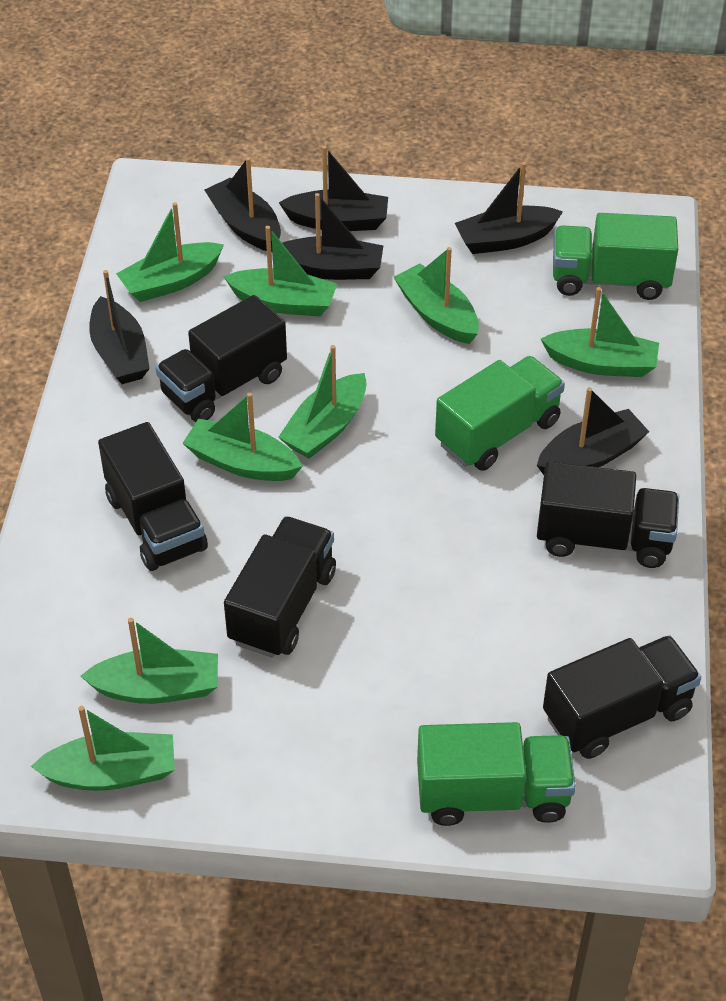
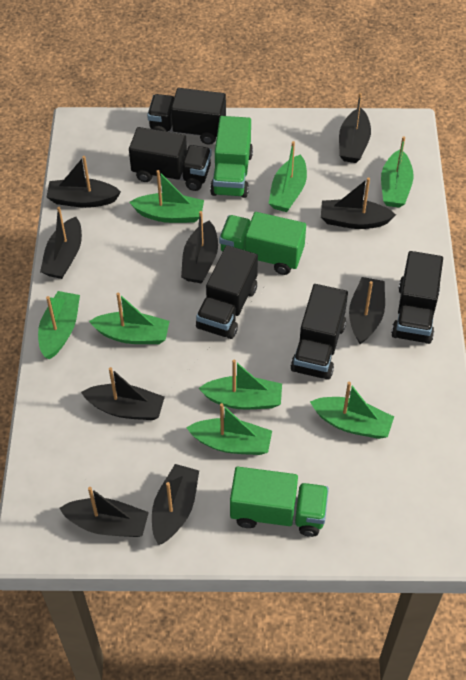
black boat: [89,270,150,384] [204,157,281,252] [271,193,383,280] [279,146,388,231] [455,162,563,254] [537,387,649,475] = 6 -> [40,207,82,279] [46,156,121,208] [59,487,149,537] [81,367,165,420] [152,464,199,545] [181,211,218,283] [321,178,396,229] [339,93,371,163] [349,277,385,344] = 9

